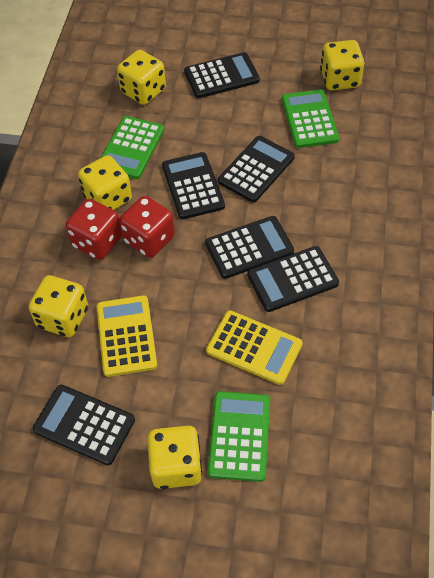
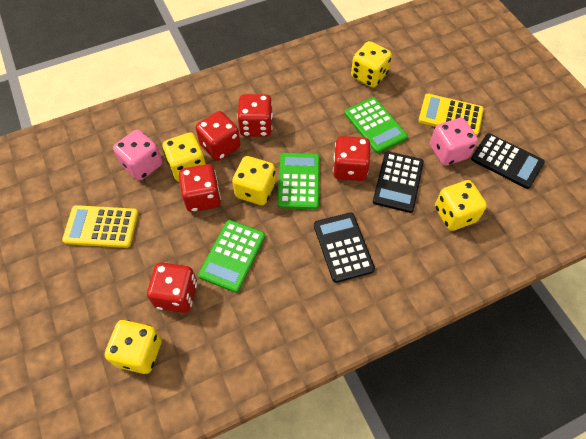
black calculator: [33,385,135,465] [162,152,225,219] [184,52,260,98] [205,216,294,279] [218,136,295,203] [247,246,339,312] = 6 -> [314,213,375,283] [373,151,424,213] [471,133,545,189] = 3
pink dice: none = 0 -> [113,130,163,181] [430,118,478,166] = 2
red dice: [65,199,122,260] [119,196,175,258] = 2 -> [147,262,197,313] [179,164,221,212] [196,111,240,161] [237,94,273,137] [333,136,371,181] = 5

